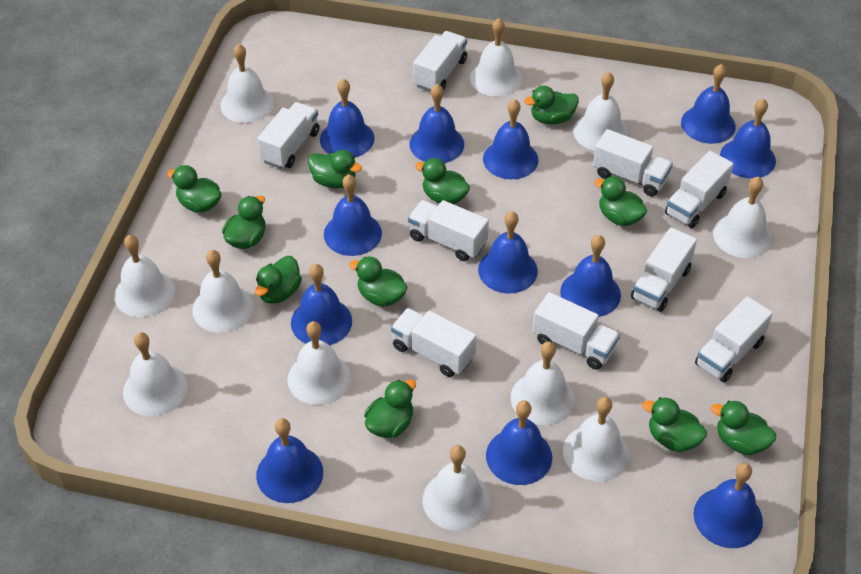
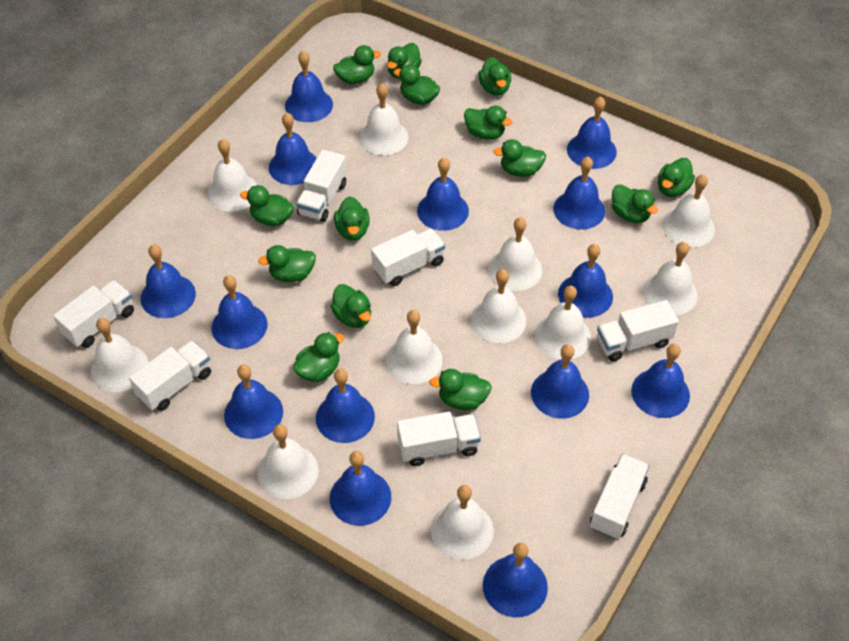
blue bell: [256,418,323,503] [291,264,352,345] [320,79,375,157] [324,174,382,256] [410,84,464,163] [478,211,538,293] [483,99,539,179] [486,400,552,485] [560,235,621,317] [681,64,736,144] [694,463,763,548] [720,98,776,179] = 12 -> [141,245,196,318] [212,275,267,349] [224,365,283,439] [269,113,317,185] [285,51,333,122] [316,369,375,443] [330,451,391,526] [417,158,469,231] [483,543,548,617] [531,344,589,419] [553,157,605,230] [558,244,613,318] [567,96,617,169] [631,344,690,418] = 14
green duck: [167,165,221,213] [222,195,266,249] [255,256,302,304] [308,150,362,189] [349,257,408,306] [364,379,416,438] [415,158,470,204] [524,86,579,125] [595,176,647,226] [642,397,707,452] [711,401,776,455] = 11 -> [240,185,294,226] [258,245,316,282] [293,332,344,382] [330,284,371,328] [333,45,381,84] [334,196,370,241] [387,43,422,79] [393,64,440,105] [430,369,492,410] [464,106,512,140] [478,57,511,96] [493,139,546,177] [612,184,658,223] [658,158,695,197] = 14
white truck: [257,102,319,169] [391,308,476,377] [408,200,489,261] [413,31,467,92] [533,292,620,370] [593,129,673,197] [631,227,697,312] [665,151,733,228] [695,296,773,382] = 9 -> [53,280,134,348] [129,340,211,411] [296,149,347,222] [371,228,445,286] [397,412,481,466] [590,454,649,539] [597,300,679,361] = 7

